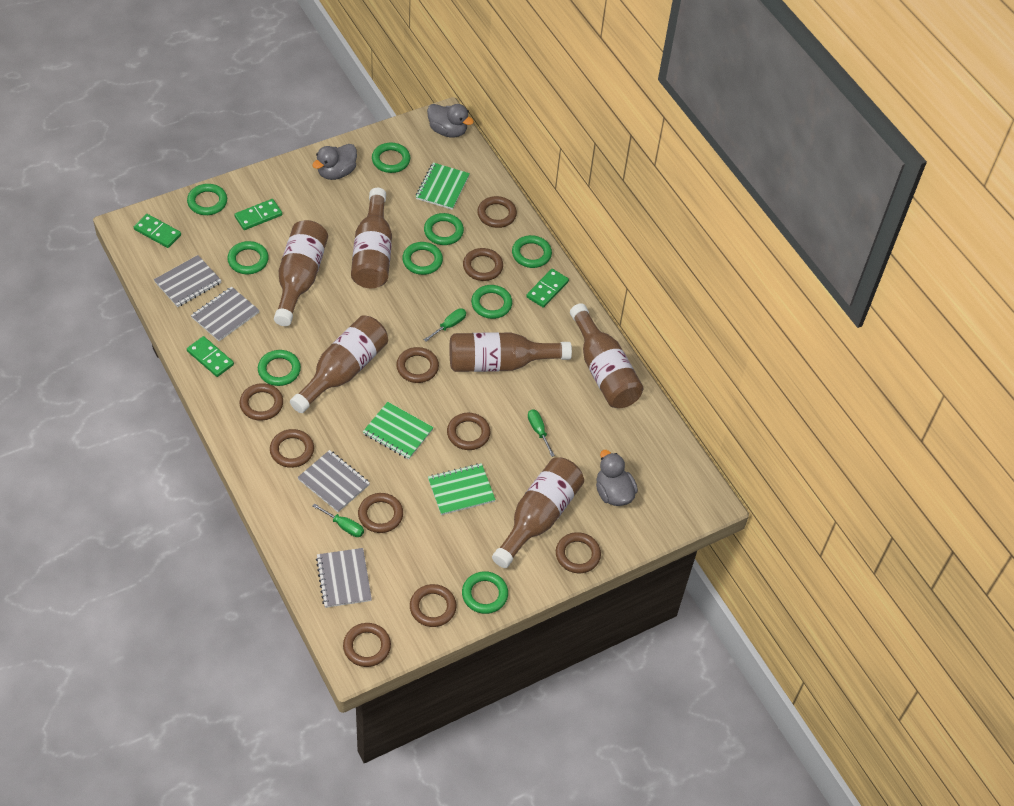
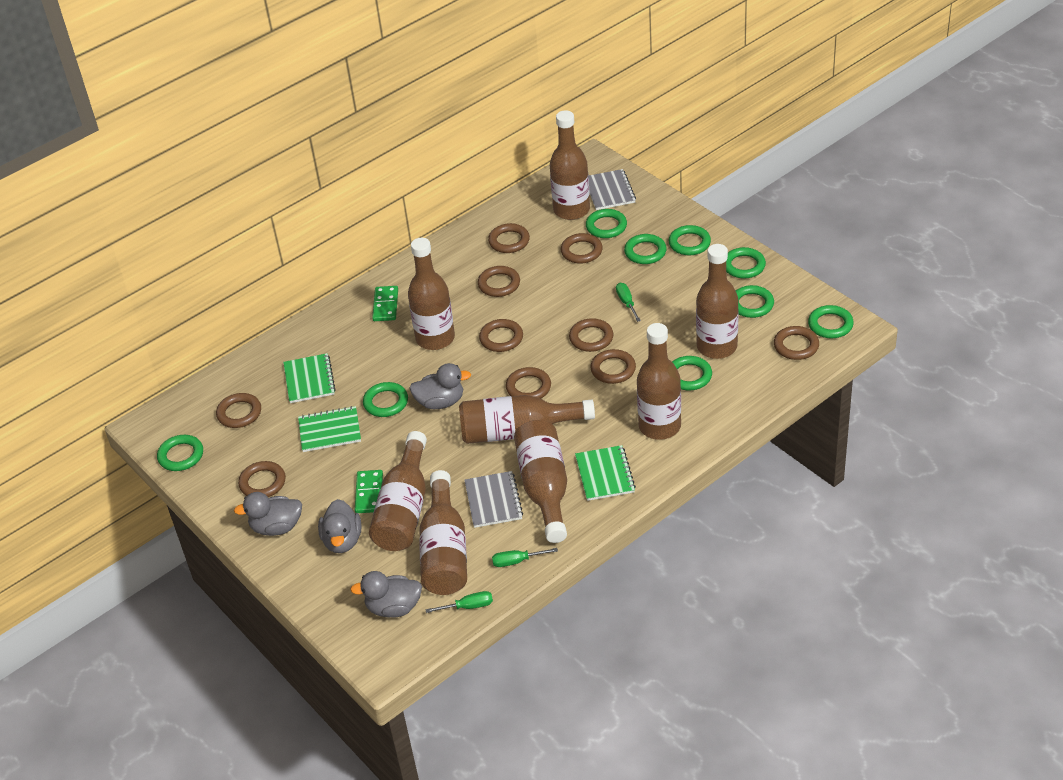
brown bottle: [274,220,328,326] [290,315,388,413] [351,188,392,288] [449,332,572,372] [492,457,584,568] [570,303,644,408] = 6 -> [369,431,427,551] [408,238,455,350] [419,470,467,595] [459,395,595,444] [514,420,567,543] [550,110,590,220] [637,323,681,440] [696,244,739,359] = 8
green domino: [134,214,181,248] [187,336,234,377] [234,199,282,230] [526,269,569,308] = 4 -> [355,470,383,513] [372,286,398,321] = 2
grey duck: [312,144,357,180] [427,104,474,138] [596,450,638,506] = 3 -> [234,492,302,536] [318,499,361,553] [350,571,422,618] [409,363,471,409] = 4
grey notebook: [154,255,222,307] [191,287,260,341] [297,450,370,512] [316,548,372,608] = 4 -> [464,471,523,528] [589,169,636,210] = 2

